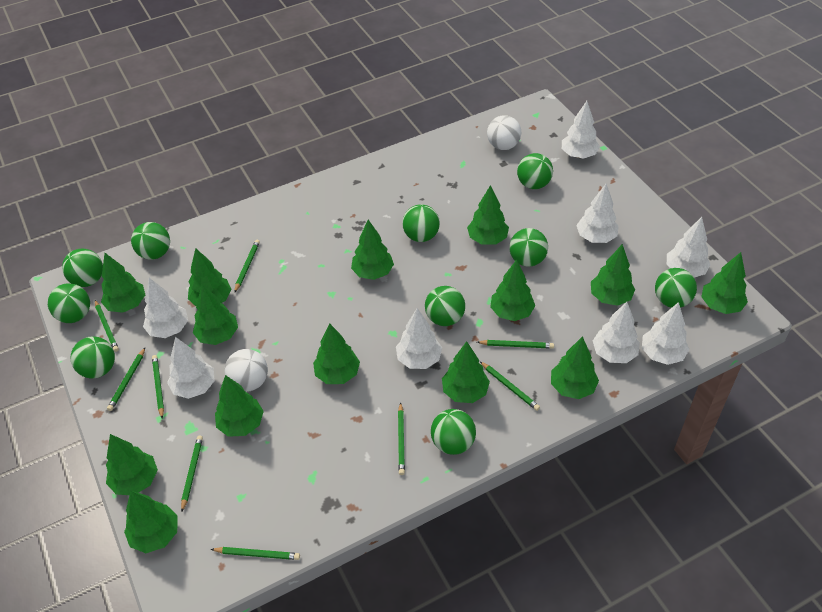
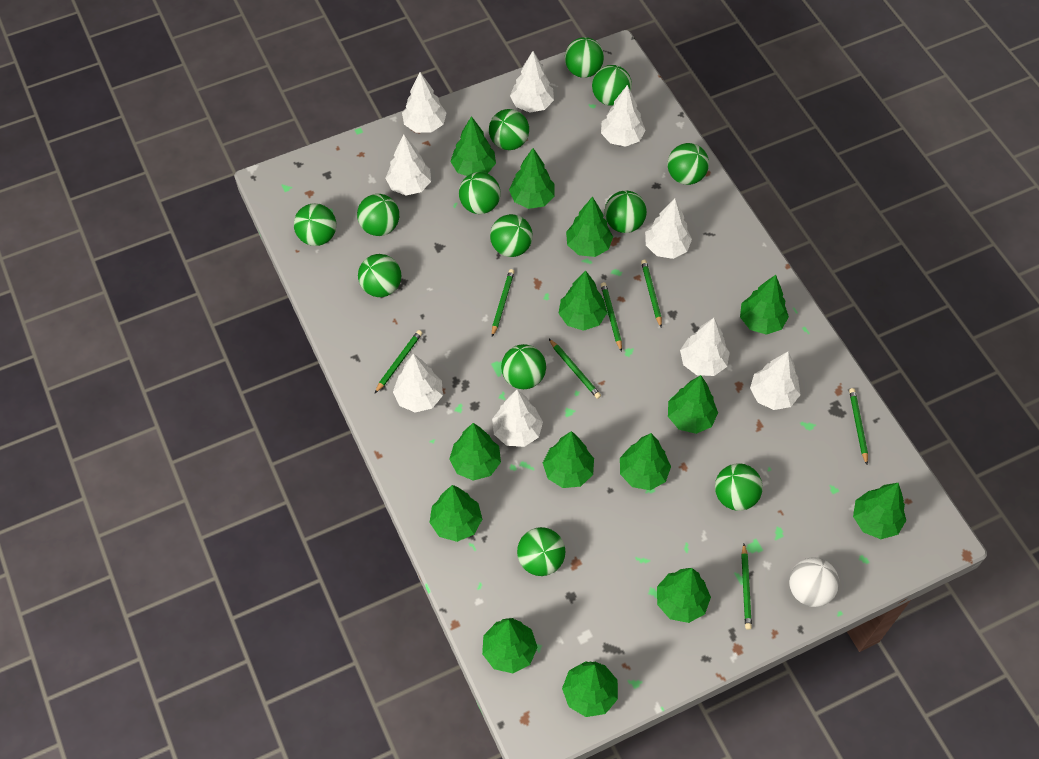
green ball: [48,283,90,323] [62,249,103,287] [71,336,115,378] [131,222,170,260] [402,204,440,242] [425,286,465,326] [431,409,476,455] [509,228,548,267] [517,153,553,189] [655,268,697,308] = 10 -> [294,203,337,246] [357,194,399,236] [358,254,401,297] [459,172,501,214] [489,109,529,150] [490,214,533,257] [501,344,546,389] [517,527,565,576] [565,37,604,78] [592,65,632,106] [604,191,647,233] [667,143,709,185] [715,463,763,511] = 13
green pencil: [95,300,119,352] [107,348,145,411] [152,355,164,419] [181,435,203,511] [211,547,300,560] [234,240,260,293] [398,402,405,475] [477,340,554,349] [480,362,540,411] = 9 -> [375,330,422,393] [492,269,514,337] [549,339,601,399] [601,282,622,352] [641,260,662,328] [741,544,752,630] [849,388,868,464] = 7
white ball: [224,349,268,392] [487,115,521,150] = 2 -> [789,557,839,607] = 1
white tree: [143,278,188,338] [167,337,215,399] [396,308,442,369] [562,101,600,159] [576,184,619,243] [593,302,640,363] [642,302,689,365] [667,217,711,278] = 8 -> [385,134,431,195] [393,354,443,413] [402,72,447,133] [492,389,543,447] [510,51,554,113] [601,85,646,147] [645,198,692,259] [680,318,730,376] [750,352,800,410] = 9

